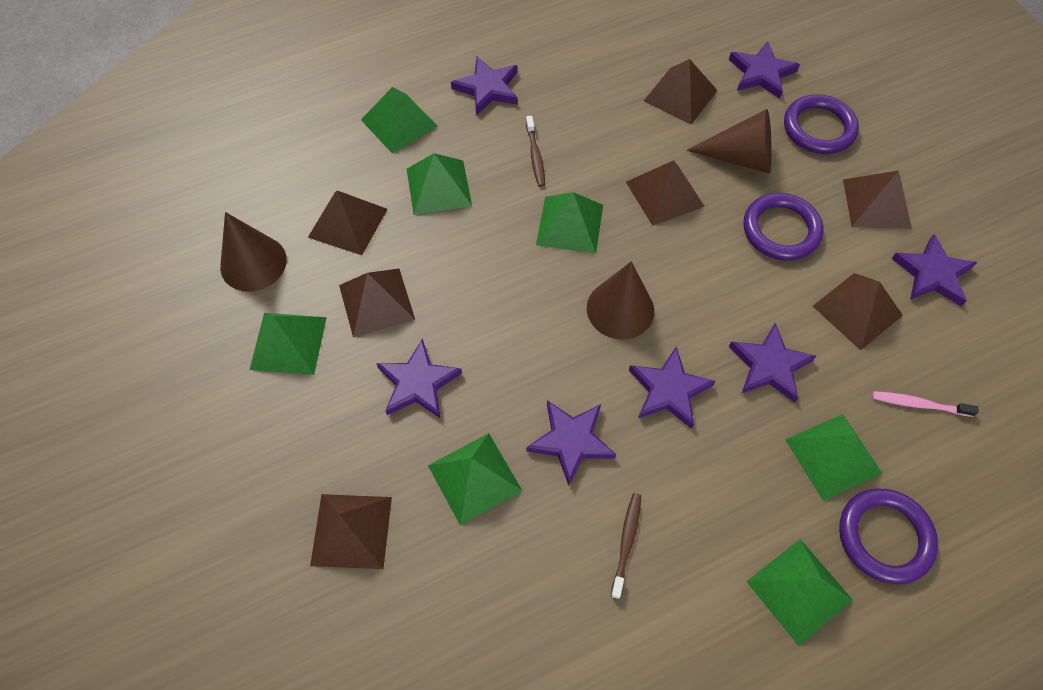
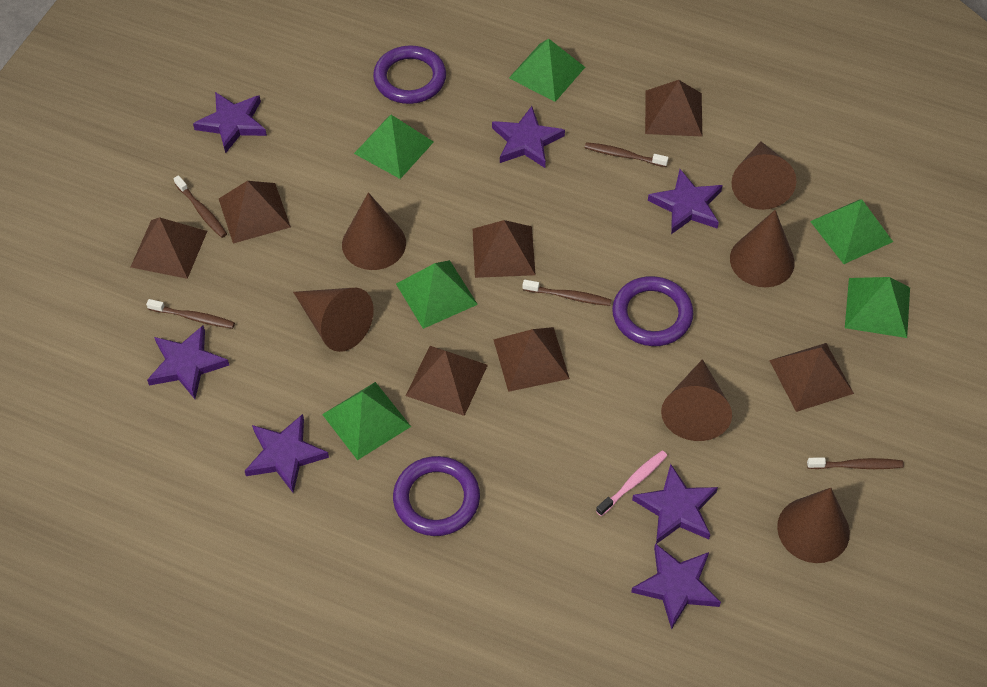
brown cone: [220,212,287,292] [587,261,654,339] [686,109,772,174] = 3 -> [293,288,374,352] [342,192,406,270] [661,359,732,441] [730,210,795,287] [731,141,796,210] [777,488,850,563] = 6
brown toothbrush: [526,116,545,187] [611,493,641,599] = 2 -> [146,299,235,329] [174,175,227,238] [523,280,611,306] [585,142,669,167] [807,458,904,469] = 5
green pyramid: [249,313,327,375] [361,87,438,154] [407,153,472,215] [428,433,522,525] [536,192,603,254] [746,539,853,646] [785,414,882,501] = 7 -> [322,382,411,460] [354,115,434,179] [396,260,478,329] [509,39,585,102] [810,200,893,264] [845,277,910,338] = 6

